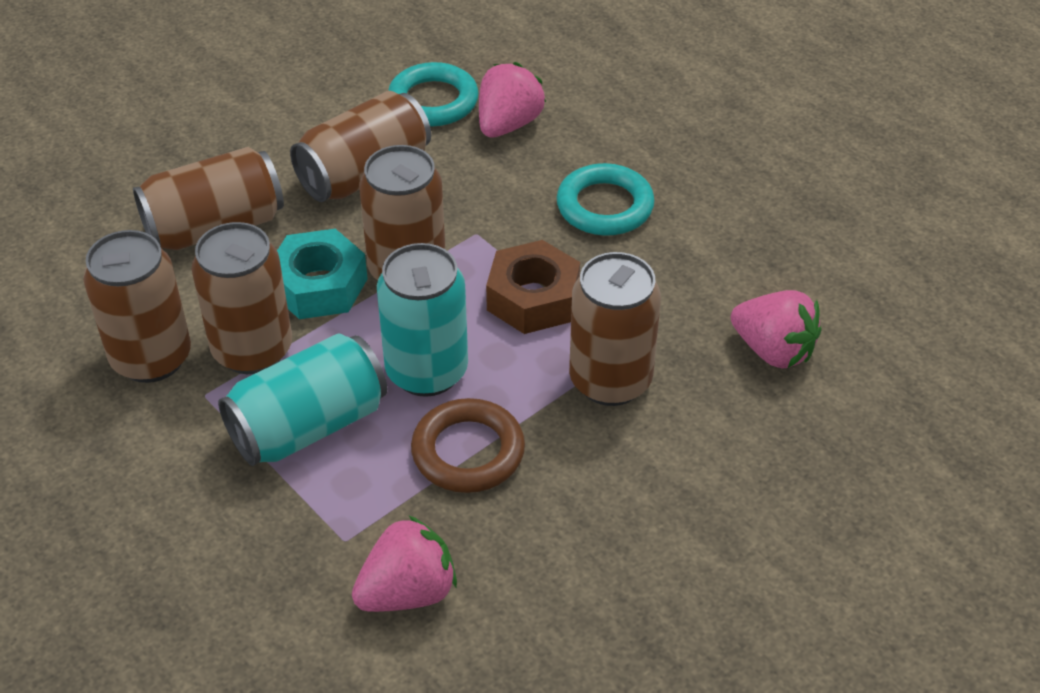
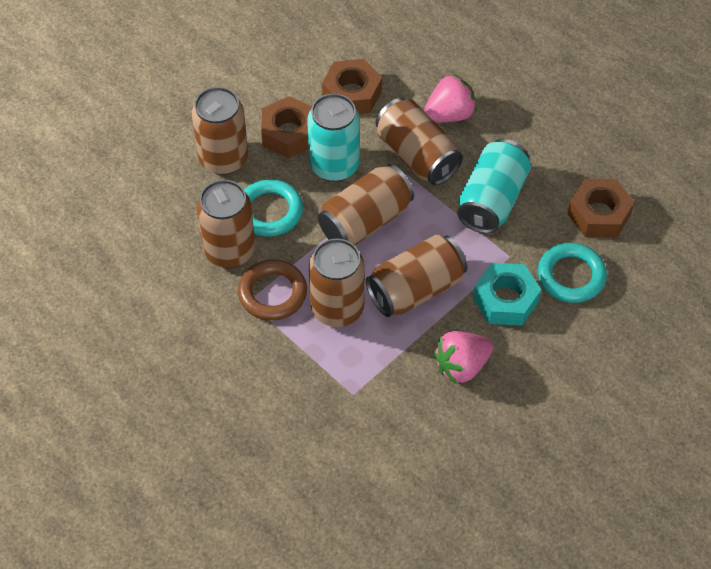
brown nut: [486,240,580,334] = 1 -> [261,96,312,158] [322,59,382,114] [568,179,634,238] = 3
pink strawberry: [352,515,457,612] [479,62,546,137] [731,290,821,369] = 3 -> [424,73,477,122] [434,331,493,384] = 2

